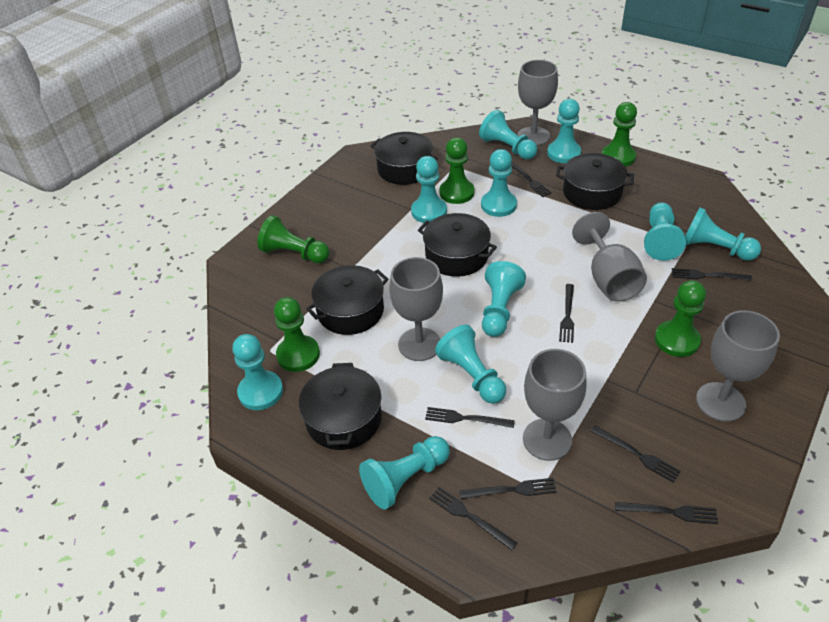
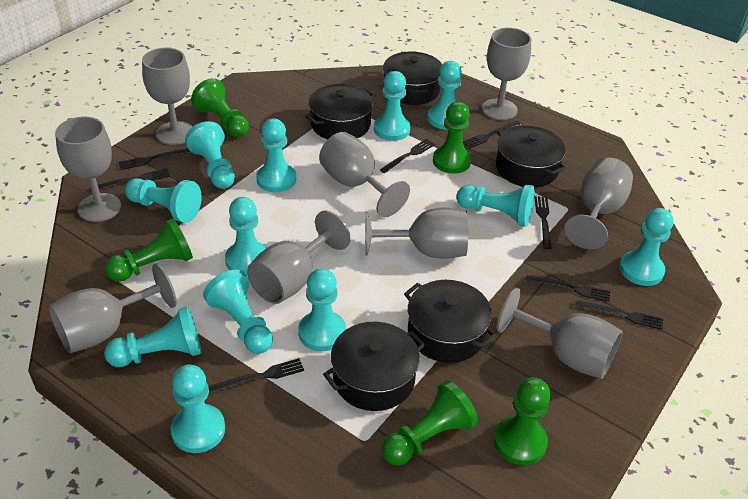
grey goblet: [389,257,443,361] [517,60,558,146] [523,349,587,461] [572,212,647,302] [696,310,780,422] = 5 -> [48,263,177,353] [55,117,121,222] [142,48,193,145] [247,211,351,304] [319,132,410,217] [365,208,468,259] [482,28,531,120] [497,288,623,379] [564,157,633,249] = 9
turquoise pawn: [232,334,283,410] [359,436,450,510] [411,156,447,223] [435,325,506,404] [479,110,537,159] [481,149,517,217] [482,261,526,337] [547,99,581,163] [644,202,686,261] [685,207,761,261] = 10 -> [104,306,201,367] [125,178,202,223] [170,364,225,453] [185,121,235,189] [203,270,273,354] [225,197,267,276] [256,118,296,192] [298,268,346,351] [374,71,411,141] [427,61,462,130] [456,185,534,227] [619,208,673,286] = 12

